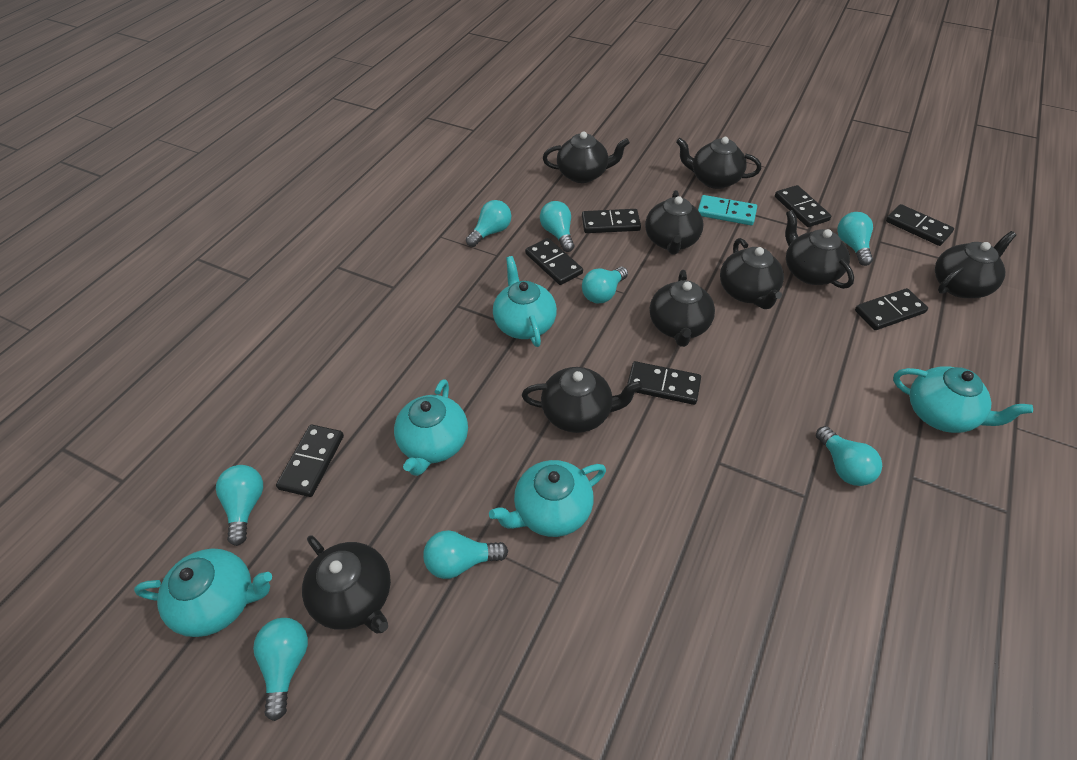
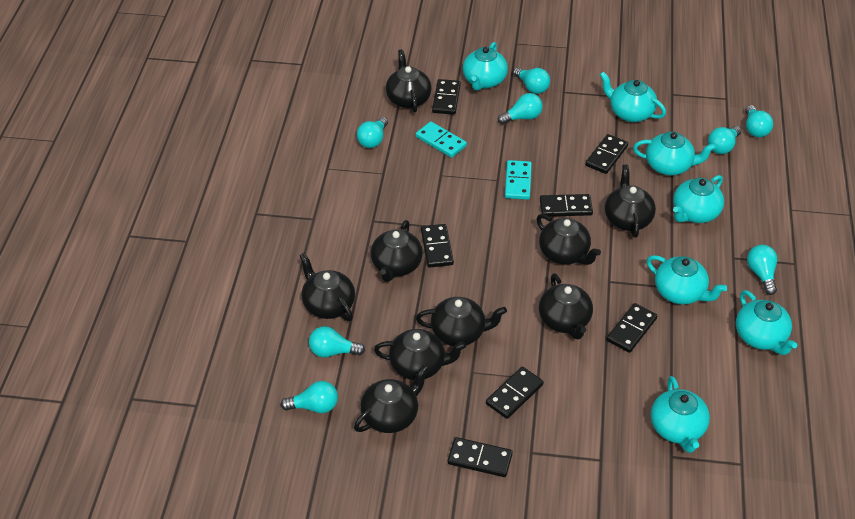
turquoise domino: [698,195,757,225] = 1 -> [416,121,467,158] [505,160,532,200] = 2
turquoise teapot: [134,548,272,637] [394,379,468,476] [489,460,606,537] [493,256,557,347] [893,366,1033,433] = 5 -> [463,42,508,91] [600,72,666,122] [633,132,716,176] [647,255,727,305] [651,376,710,453] [673,175,724,223] [736,290,797,355] = 7

